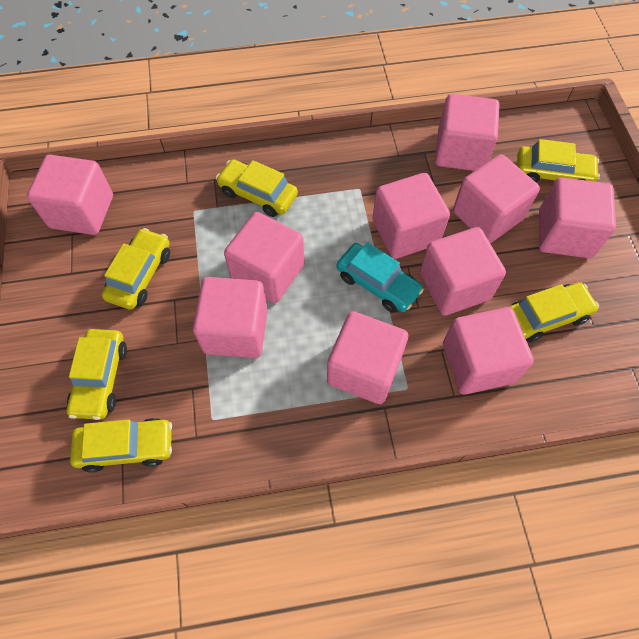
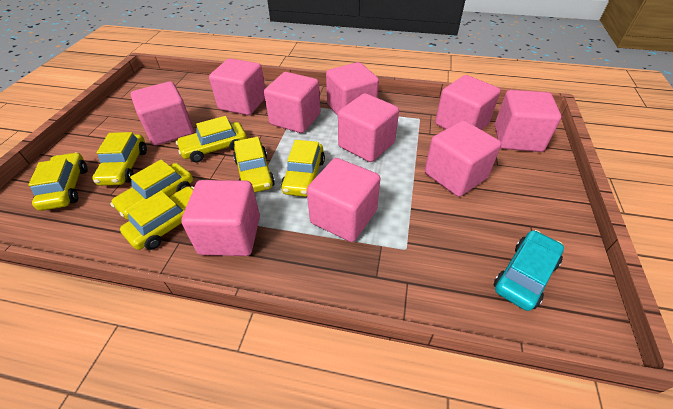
yellow car: [67,329,127,420] [70,418,172,473] [102,228,170,310] [216,159,298,217] [509,282,599,342] [517,139,600,182] = 6 -> [28,152,88,211] [92,132,147,186] [110,160,193,220] [120,186,194,250] [176,116,247,162] [233,137,275,193] [281,140,325,197] = 7

